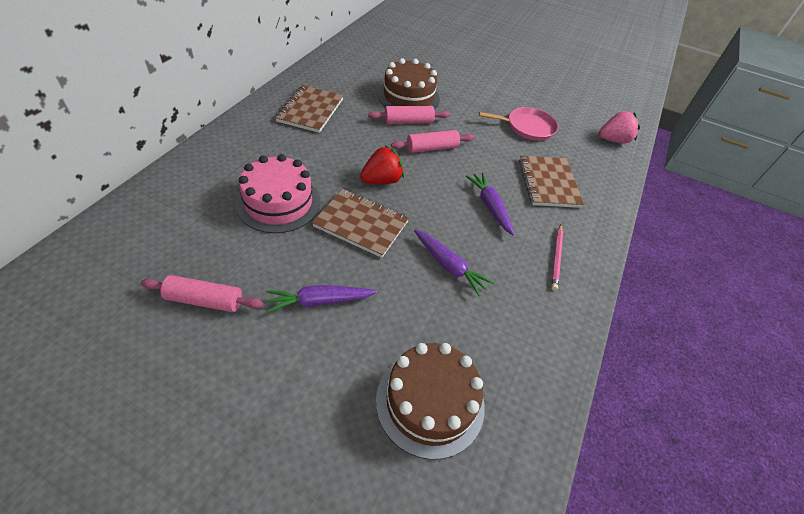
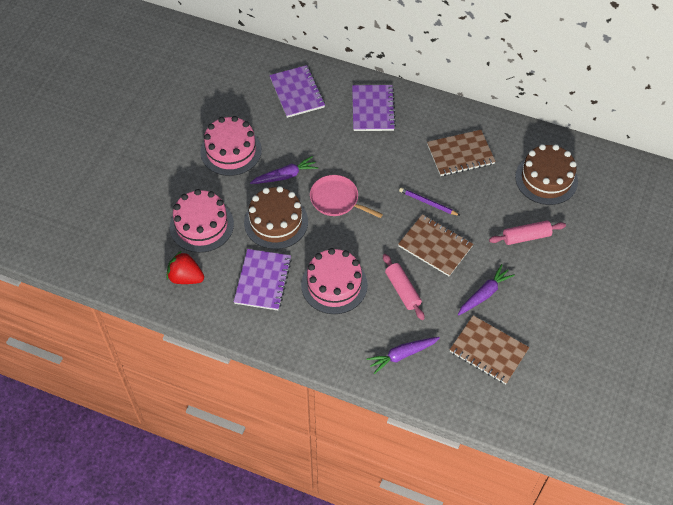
pink cake: [236,154,320,233] = 1 -> [170,189,234,253] [200,116,262,176] [301,248,368,314] = 3
pink pencil: [551,224,563,291] = 1 -> none = 0
pink rolling pin: [140,275,264,312] [368,106,450,124] [391,130,474,153] = 3 -> [383,254,425,320] [489,221,566,245] = 2
pink strawberry: [599,111,640,144] = 1 -> none = 0
purple notebook: none = 0 -> [234,249,292,310] [269,65,325,118] [352,85,396,131] = 3
purple pencil: none = 0 -> [399,187,460,216] = 1

